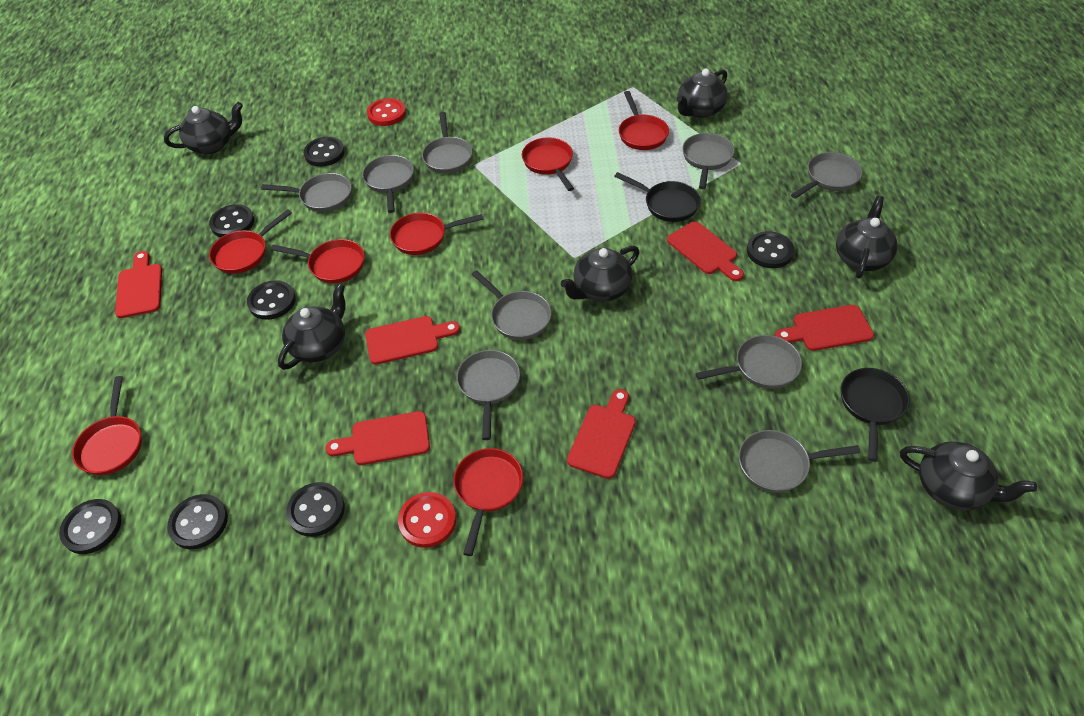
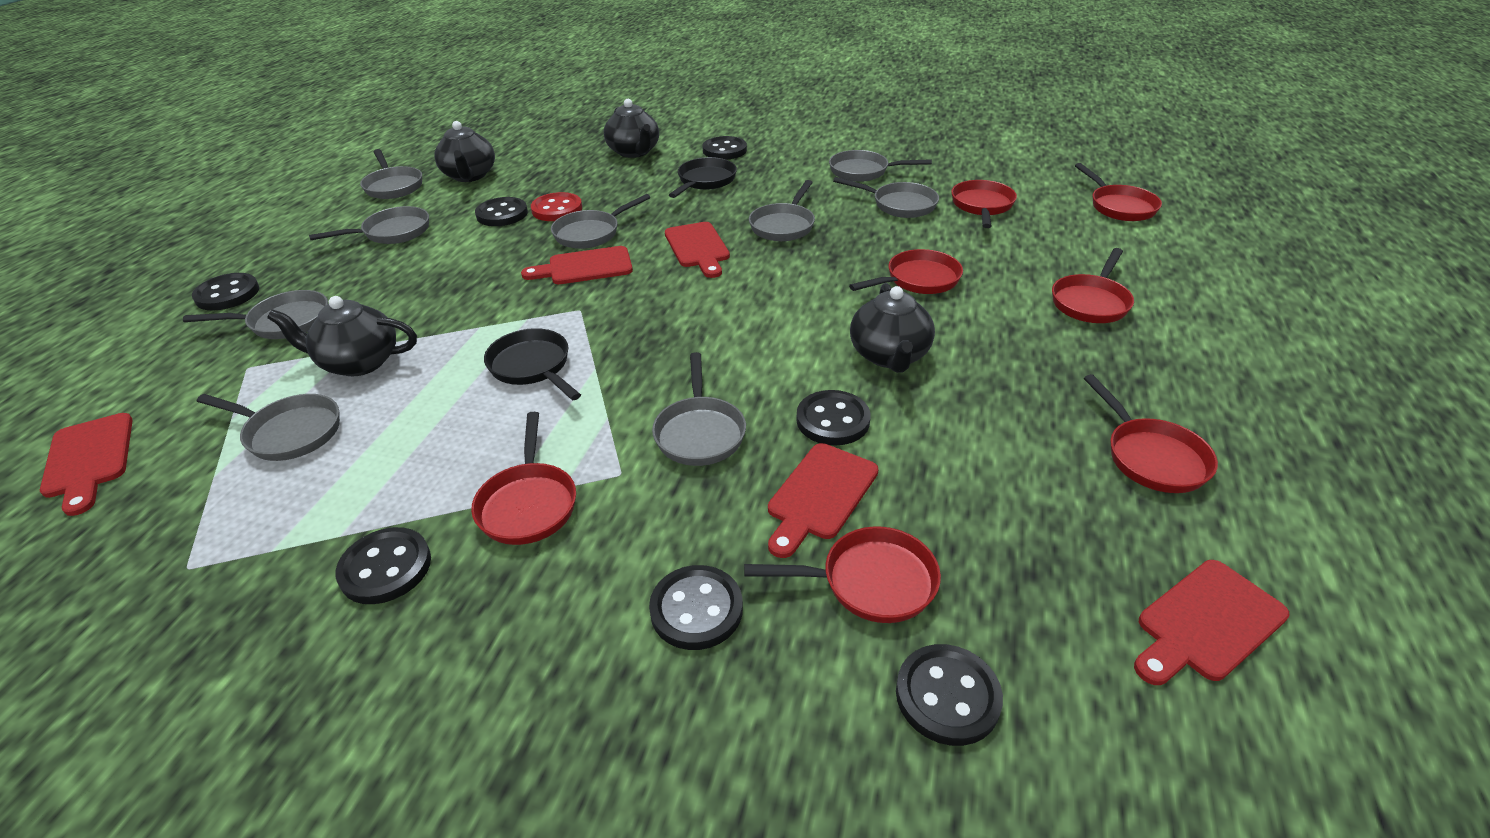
black teapot: [164,102,243,154] [278,283,346,370] [561,246,640,302] [676,69,728,118] [836,196,898,278] [900,441,1037,511] = 6 -> [267,296,417,376] [434,121,495,182] [604,99,659,158] [850,283,935,373] = 4
red button: [367,98,406,126] [398,492,456,548] = 2 -> [531,192,582,221] = 1
red cutting board: [115,251,162,318] [326,411,430,465] [365,316,460,365] [567,389,636,479] [667,221,744,281] [775,305,874,351] = 6 -> [40,413,133,516] [521,246,633,284] [665,222,730,278] [768,443,879,558] [1134,560,1290,685] = 5

